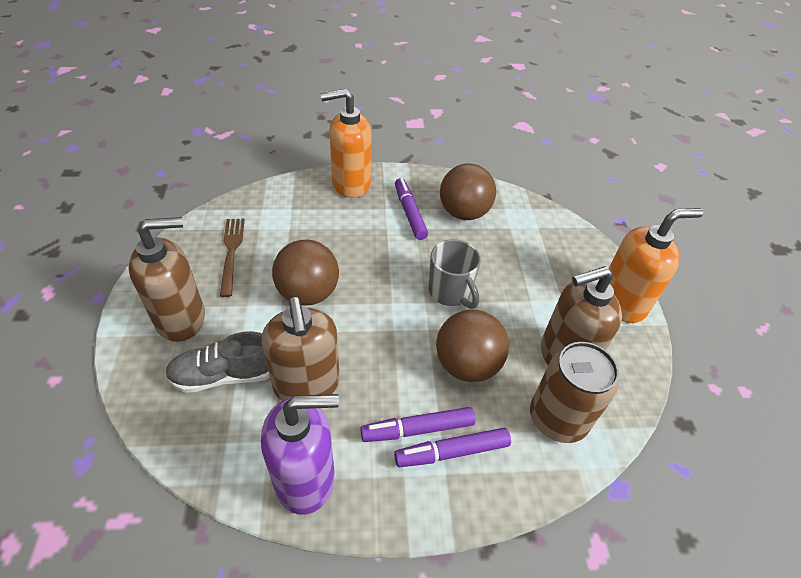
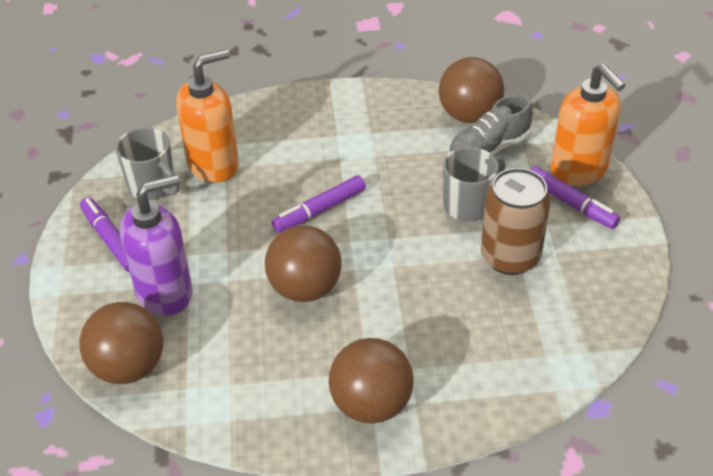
brown ball: [272,240,339,306] [436,309,509,382] [440,164,496,220] = 3 -> [79,302,163,384] [265,225,342,302] [329,338,414,424] [439,57,504,123] = 4
brown fork: [220,219,245,297] = 1 -> none = 0
brown soap dispenser: [128,217,205,342] [262,296,340,401] [541,266,622,365] = 3 -> none = 0
grey mug: [429,239,481,309] = 1 -> [116,127,179,200] [443,147,506,222] = 2

